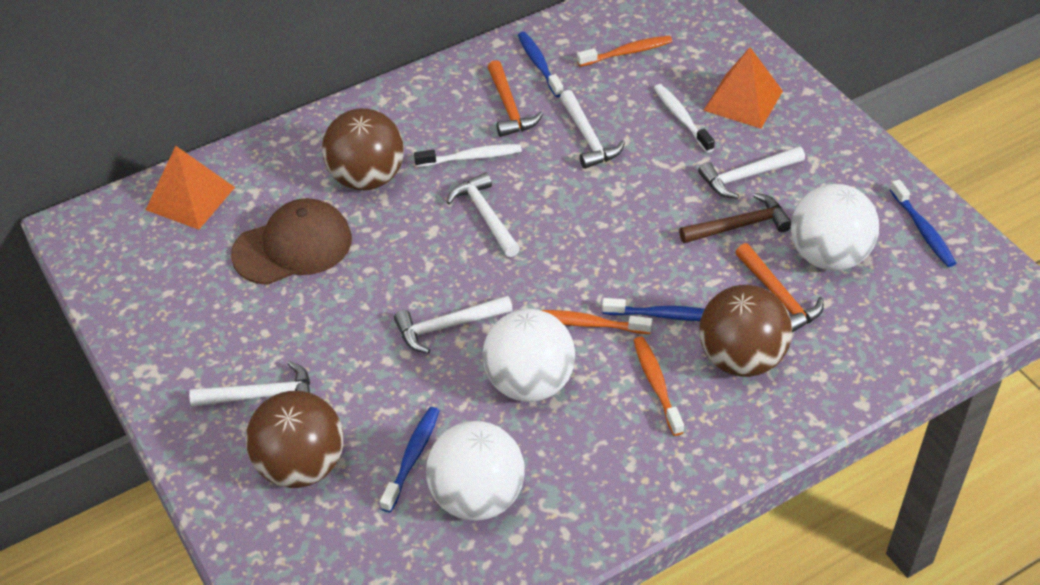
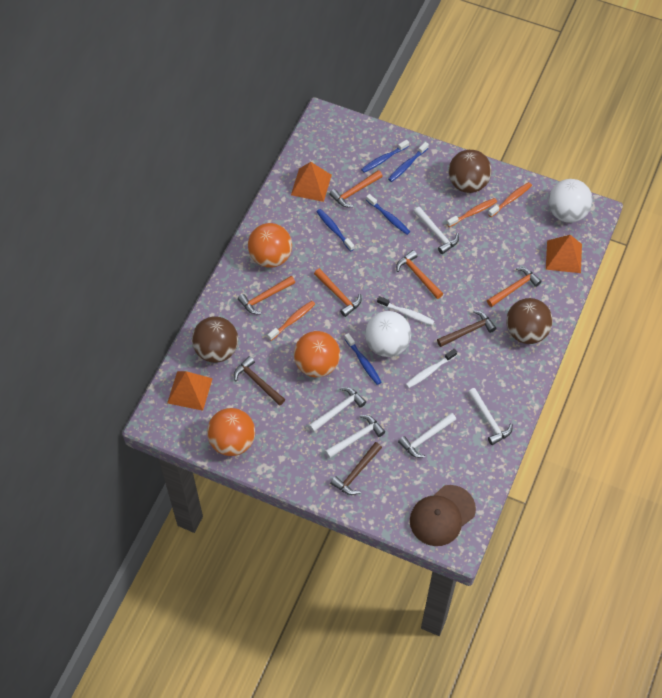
blue toothbrush: [380,407,440,512] [518,32,563,97] [602,298,704,321] [890,179,956,267] = 4 -> [316,209,355,251] [344,333,381,385] [361,140,409,173] [366,194,410,235] [388,142,429,182] = 5
brown hammer: [679,193,791,243] = 1 -> [234,356,285,406] [330,442,382,495] [437,310,496,347] = 3
orange ball: none = 0 -> [207,408,255,456] [248,223,292,268] [294,331,340,377] = 3
orange hammer: [487,60,543,137] [735,243,824,332] = 2 -> [238,276,295,314] [314,268,361,317] [329,170,383,207] [396,250,443,299] [487,267,542,307] = 5
orange pyramid: [146,146,235,230] [703,47,783,129] = 2 -> [167,371,213,411] [291,162,332,202] [546,235,582,273] = 3
white ball: [426,421,525,521] [483,309,576,402] [791,184,879,271] = 3 -> [365,311,411,357] [548,179,593,223] = 2

